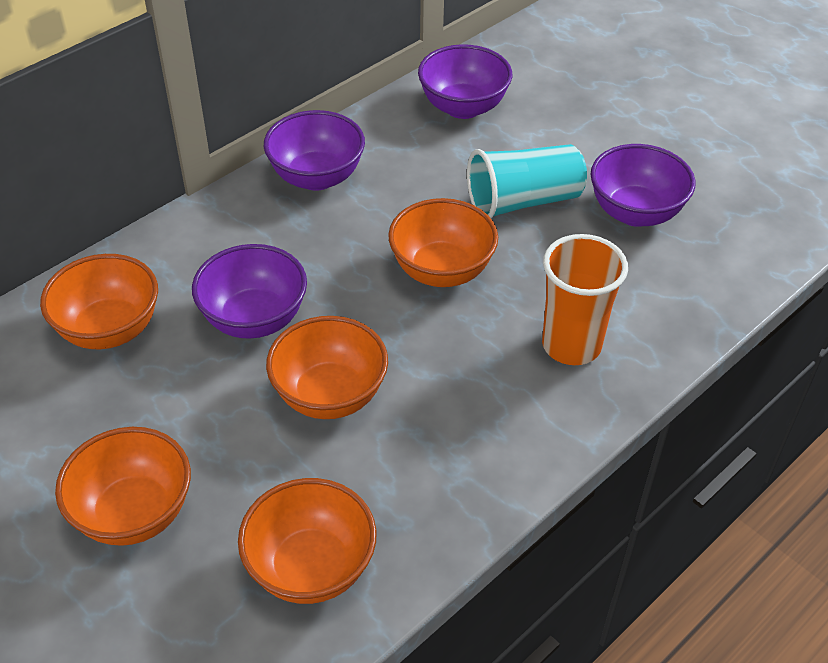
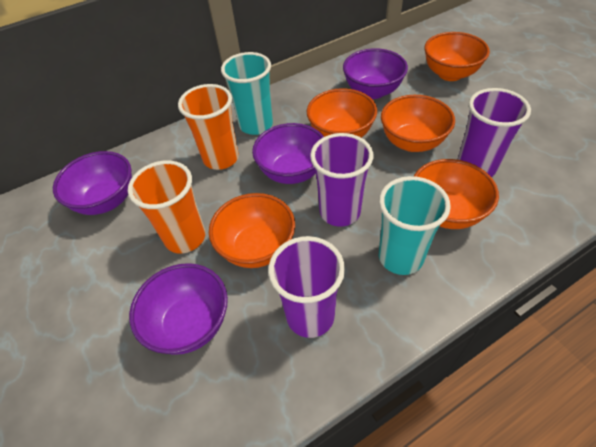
orange cup: [542,234,628,365] = 1 -> [128,161,205,253] [178,84,239,170] = 2
purple cup: none = 0 -> [268,236,345,338] [310,133,373,227] [457,88,531,177] = 3
turquoise cup: [467,144,587,219] = 1 -> [221,52,273,135] [379,176,451,275] = 2

